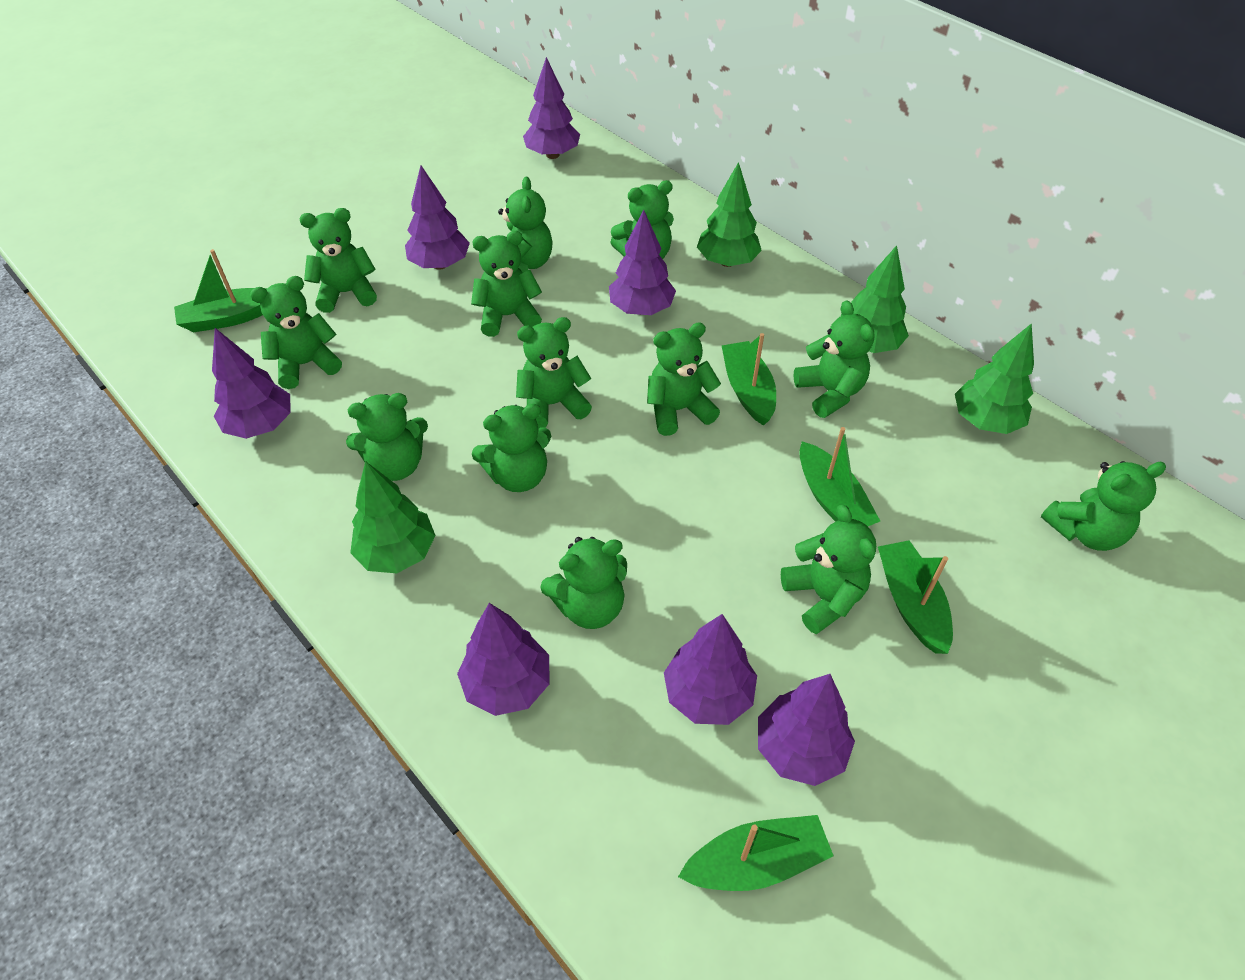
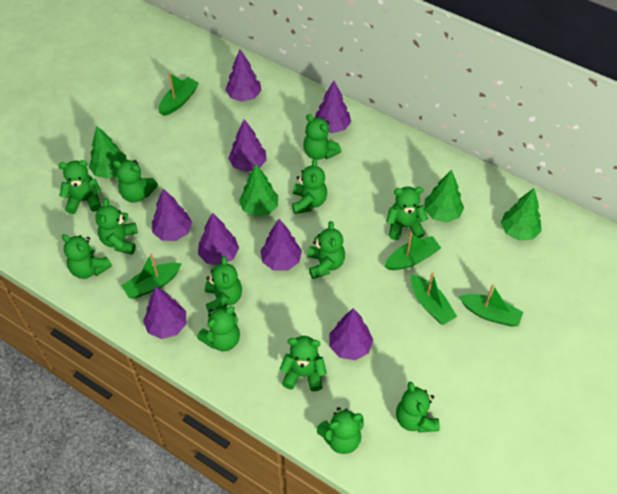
purple tree: [212,328,291,439] [405,165,470,270] [457,603,549,716] [523,57,580,159] [609,209,676,315] [664,614,757,725] [758,674,855,786] = 7 -> [143,287,186,339] [152,189,192,241] [198,213,239,265] [225,50,261,102] [228,119,267,172] [260,219,302,271] [315,81,351,133] [330,308,373,360] = 8

